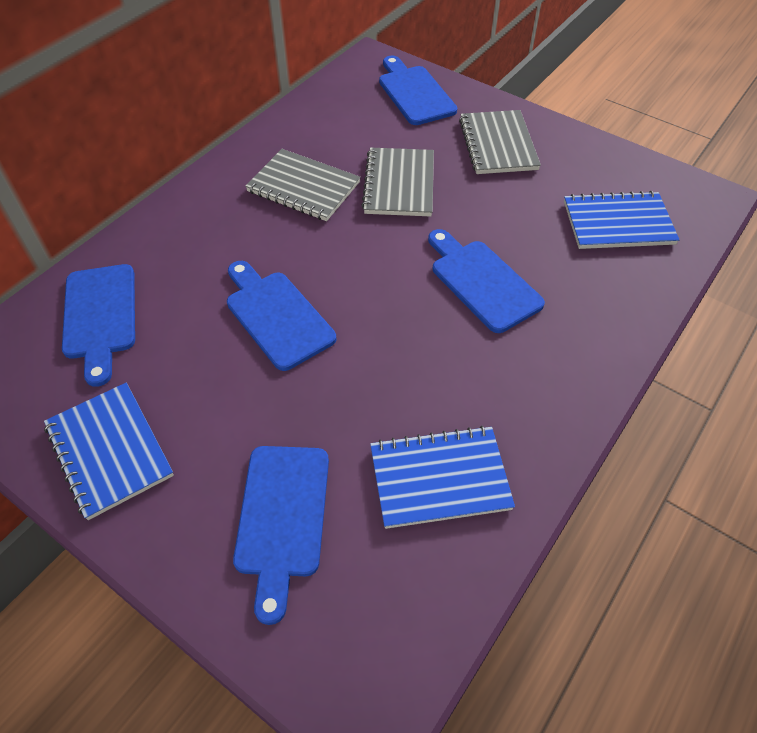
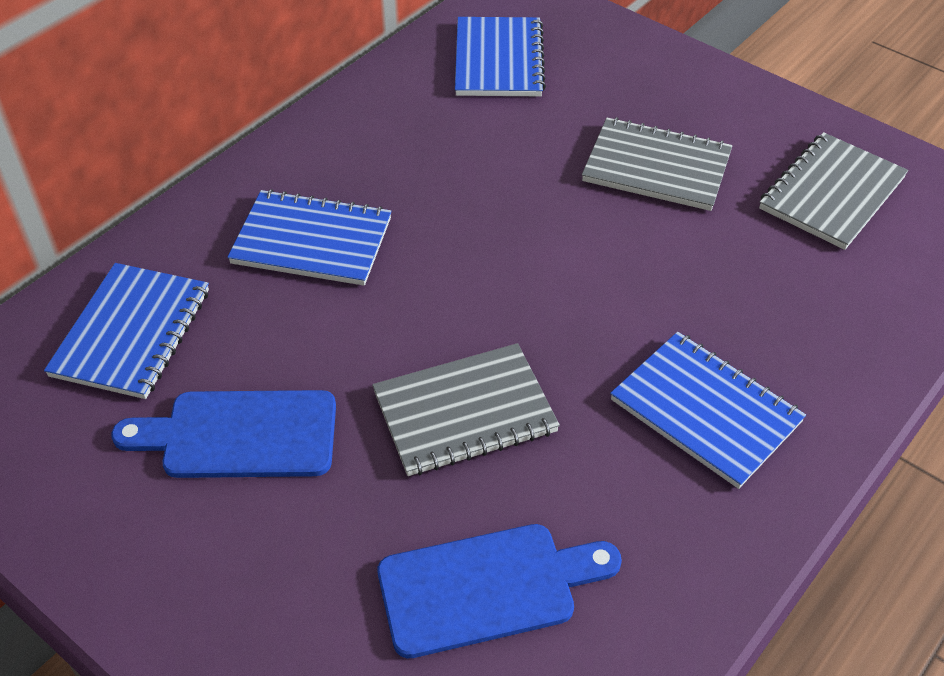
blue cutting board: [62,264,135,387] [227,261,336,371] [233,446,329,625] [379,56,457,125] [428,229,545,333] = 5 -> [112,390,336,478] [378,524,622,658] = 2
blue notebook: [44,382,174,520] [370,426,515,529] [564,191,680,249] = 3 -> [44,263,209,399] [228,189,392,286] [455,17,546,96] [610,332,806,489] = 4

